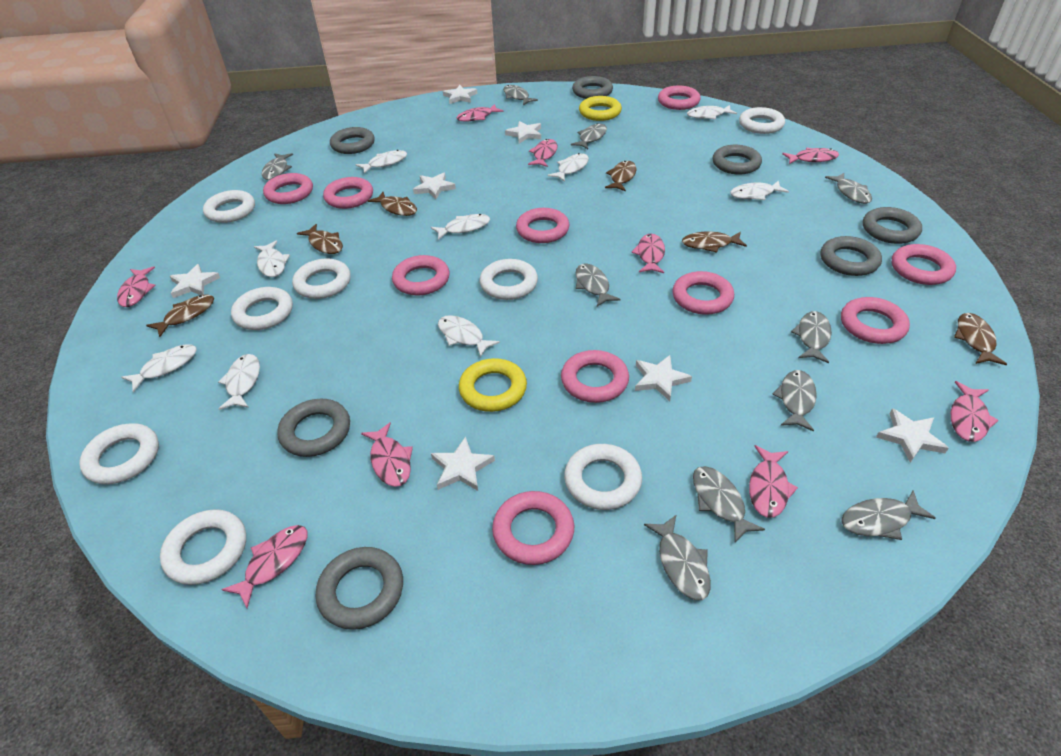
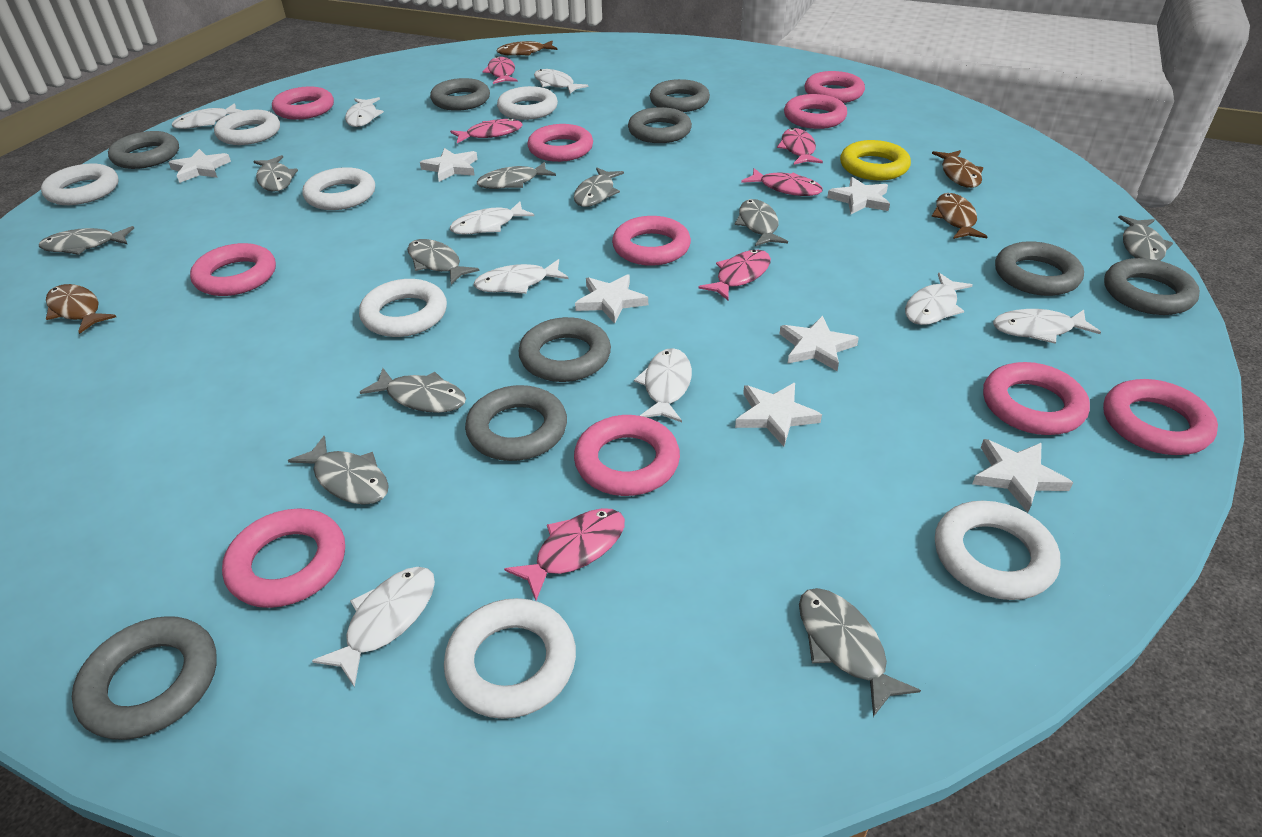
brown fish: [146,294,214,337] [297,224,343,254] [368,192,417,216] [605,161,636,191] [682,231,747,253] [954,313,1007,365] = 6 -> [46,284,116,334] [497,41,558,56] [932,150,983,188] [932,193,988,239] = 4
grey ring: [277,399,350,457] [316,547,403,630] [330,127,375,154] [572,76,613,99] [712,145,762,175] [821,236,882,276] [863,207,922,244] = 7 -> [72,616,217,740] [108,131,179,169] [430,78,490,111] [465,385,567,461] [519,317,611,382] [628,107,692,143] [650,79,710,112] [995,241,1084,296] [1104,258,1200,315] = 9
pink fish: [117,266,156,307] [221,525,308,608] [361,422,413,487] [457,104,504,122] [528,139,557,167] [631,234,665,273] [749,445,798,518] [782,148,839,164] [951,381,999,442] = 9 -> [450,118,522,143] [482,56,518,84] [504,508,625,600] [698,250,771,300] [741,168,823,196] [777,128,823,165] = 6
white ring: [79,423,159,484] [160,509,246,585] [203,190,255,223] [231,287,293,330] [292,259,351,299] [480,259,538,300] [564,444,642,510] [739,107,785,134] = 8 -> [41,164,119,205] [214,110,280,145] [302,167,375,210] [359,279,447,337] [444,598,576,719] [497,86,558,120] [935,501,1060,600] = 7
yellow ring: [459,358,527,412] [579,96,622,121] = 2 -> [840,140,911,180] = 1

